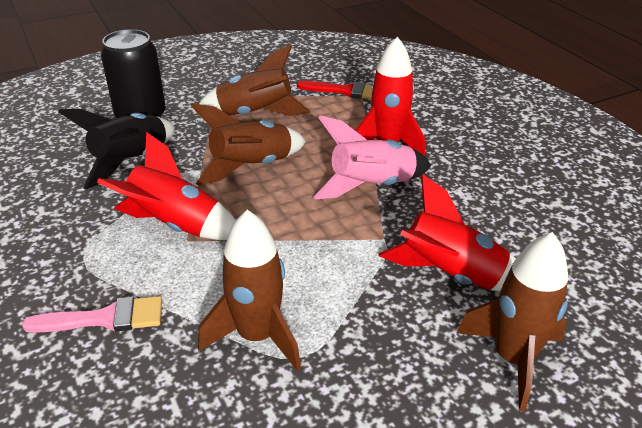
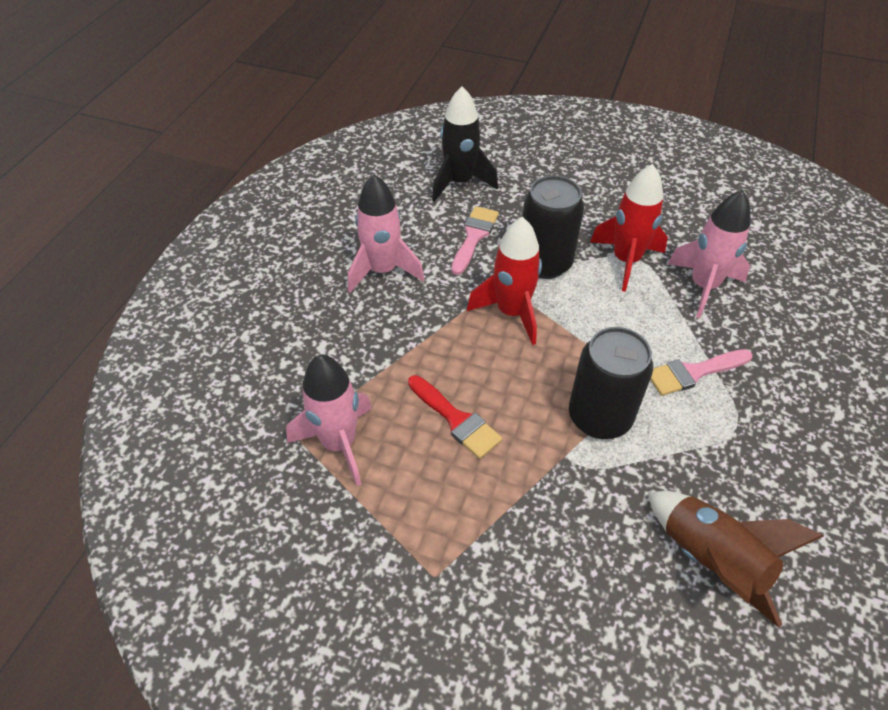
black can: [101,29,166,118] = 1 -> [523,175,584,279] [569,327,653,439] = 2
brown rocket: [191,103,306,185] [198,210,301,371] [199,44,310,116] [457,232,568,412] = 4 -> [648,491,824,627] = 1
pink brush: [22,296,162,333] = 1 -> [451,206,499,275] [650,349,753,396] = 2
pink rocket: [314,115,431,199] = 1 -> [286,355,372,486] [348,174,424,293] [668,190,751,318] = 3
red rocket: [97,132,236,240] [355,37,425,156] [378,174,516,292] = 3 -> [467,217,542,345] [590,164,668,292] = 2

